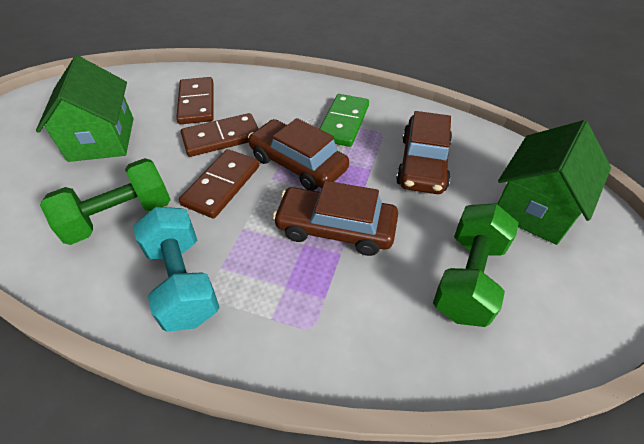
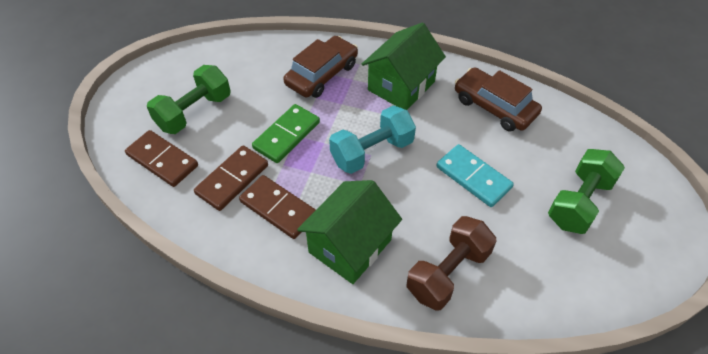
brown car: [248,118,349,191] [273,181,398,256] [396,111,452,194] = 3 -> [283,36,358,98] [455,67,542,132] = 2
brown dumbbell: none = 0 -> [406,216,496,311] = 1
turquoise domino: none = 0 -> [436,144,514,207] = 1

